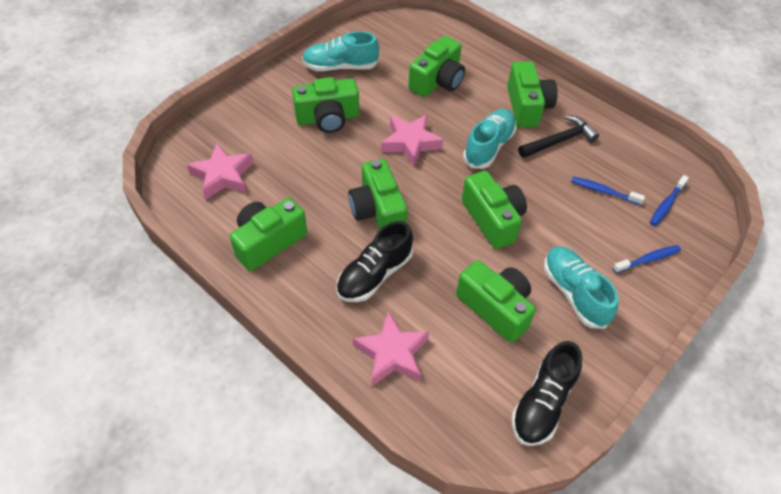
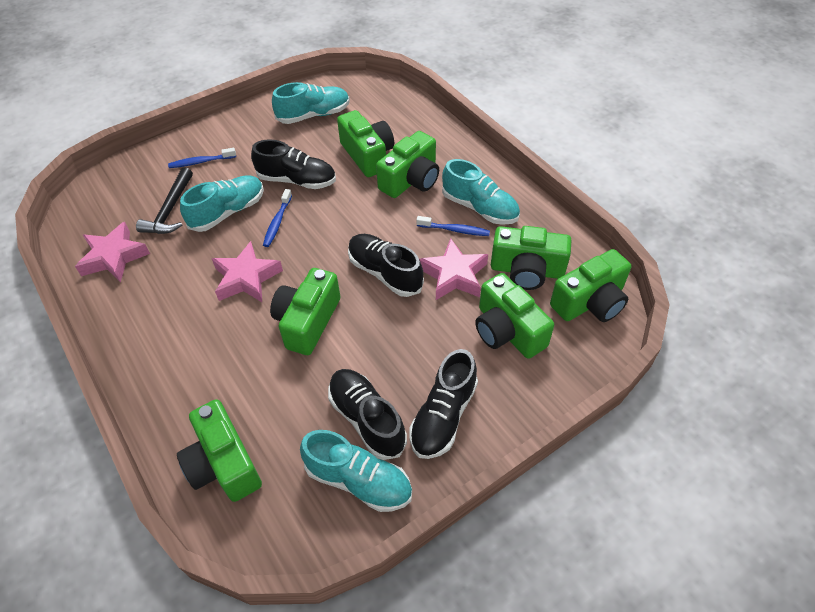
black shoe: [336,221,413,302] [512,341,582,446] = 2 -> [251,139,336,189] [328,369,407,460] [348,234,424,297] [409,349,478,459] = 4
turquoise shoe: [302,31,379,71] [463,109,517,169] [544,246,618,329] = 3 -> [180,175,264,232] [272,82,350,124] [300,430,412,512] [442,159,520,225] = 4

